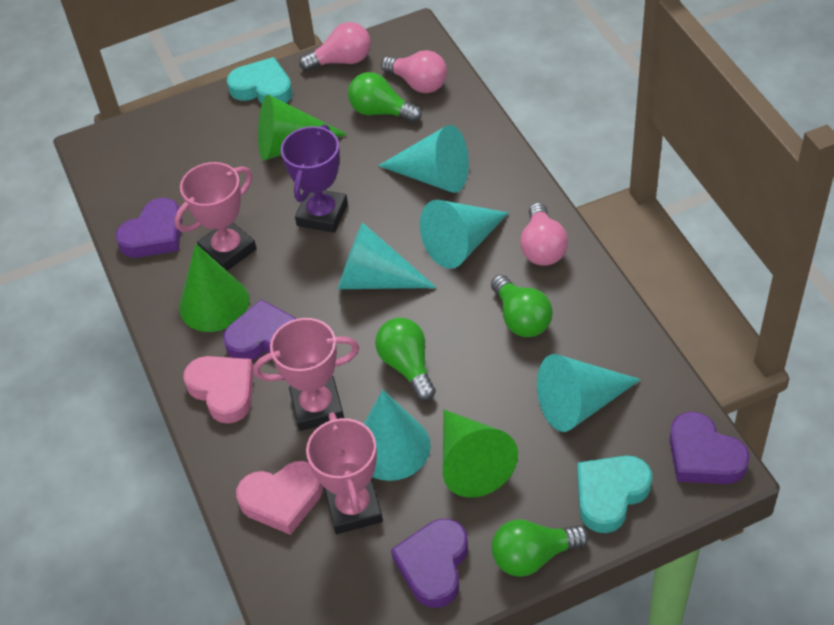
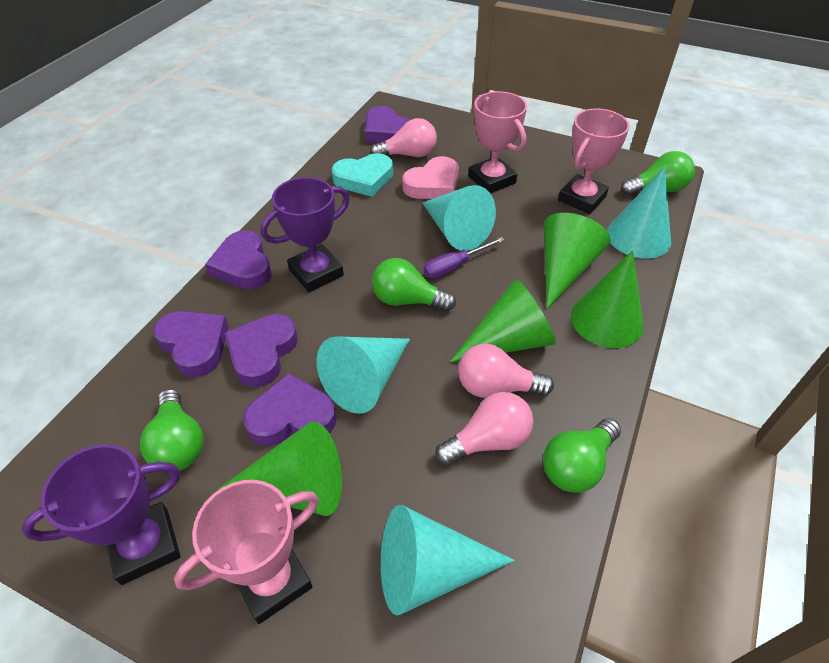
green cone: [179,244,249,332] [258,95,347,161] [443,410,518,498] = 3 -> [218,422,342,516] [450,279,556,362] [544,213,611,309] [571,251,644,348] = 4
pink heart: [184,356,254,424] [236,461,323,535] = 2 -> [402,156,459,199] = 1
purple heart: [115,198,182,258] [223,299,296,360] [391,519,468,608] [669,412,750,484] = 4 -> [153,311,229,377] [205,230,272,289] [224,314,298,387] [243,373,337,446] [365,106,410,143] = 5
purple screwdriver: none = 0 -> [423,237,505,278] = 1
purple trophy: [281,124,348,233] = 1 -> [21,444,181,585] [260,177,350,292] = 2
turquoise cone: [338,222,437,289] [364,390,431,481] [378,125,469,193] [420,200,509,269] [537,354,641,432] = 5 -> [316,336,410,414] [381,505,515,616] [423,185,496,251] [607,167,671,258] = 4
turquoise heart: [227,57,293,104] [577,456,652,533] = 2 -> [332,153,393,197] = 1

